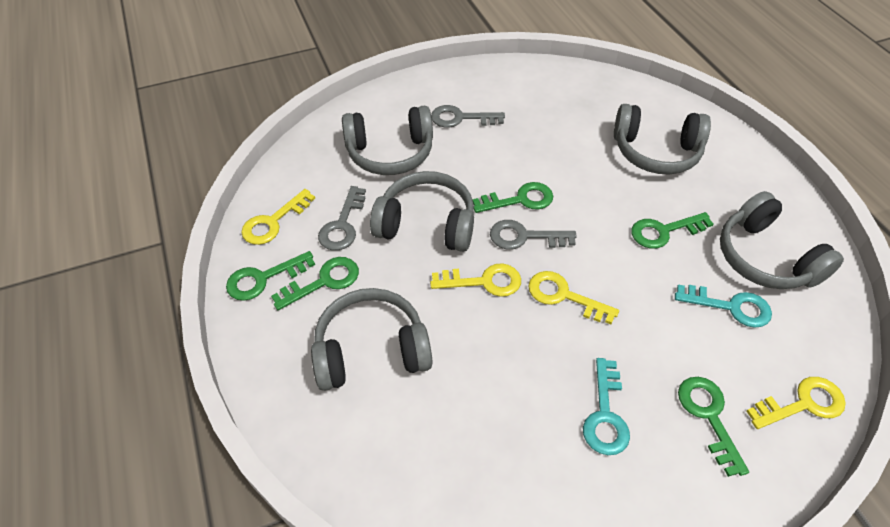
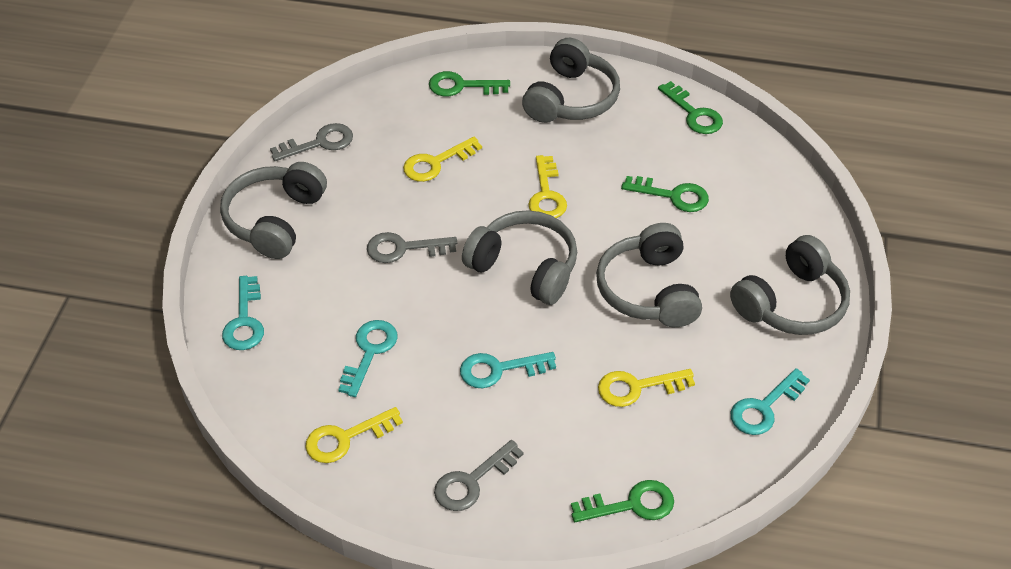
green key: [226,251,315,301] [271,257,359,310] [473,182,553,213] [631,212,713,249] [678,377,749,477] = 5 -> [429,71,510,96] [571,480,674,522] [621,176,709,212] [658,81,723,134] = 4
turquoise key: [583,358,630,455] [675,285,772,328] = 2 -> [222,276,264,350] [338,320,398,397] [460,352,556,389] [731,368,810,435] = 4

